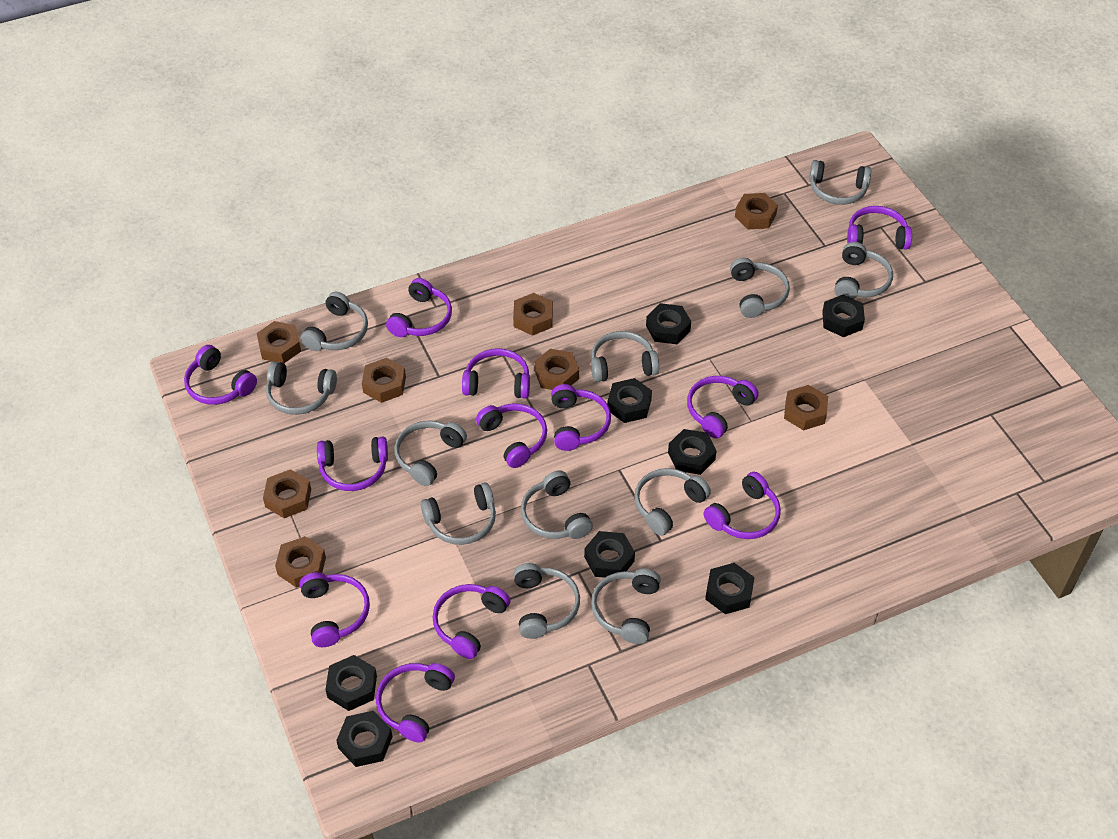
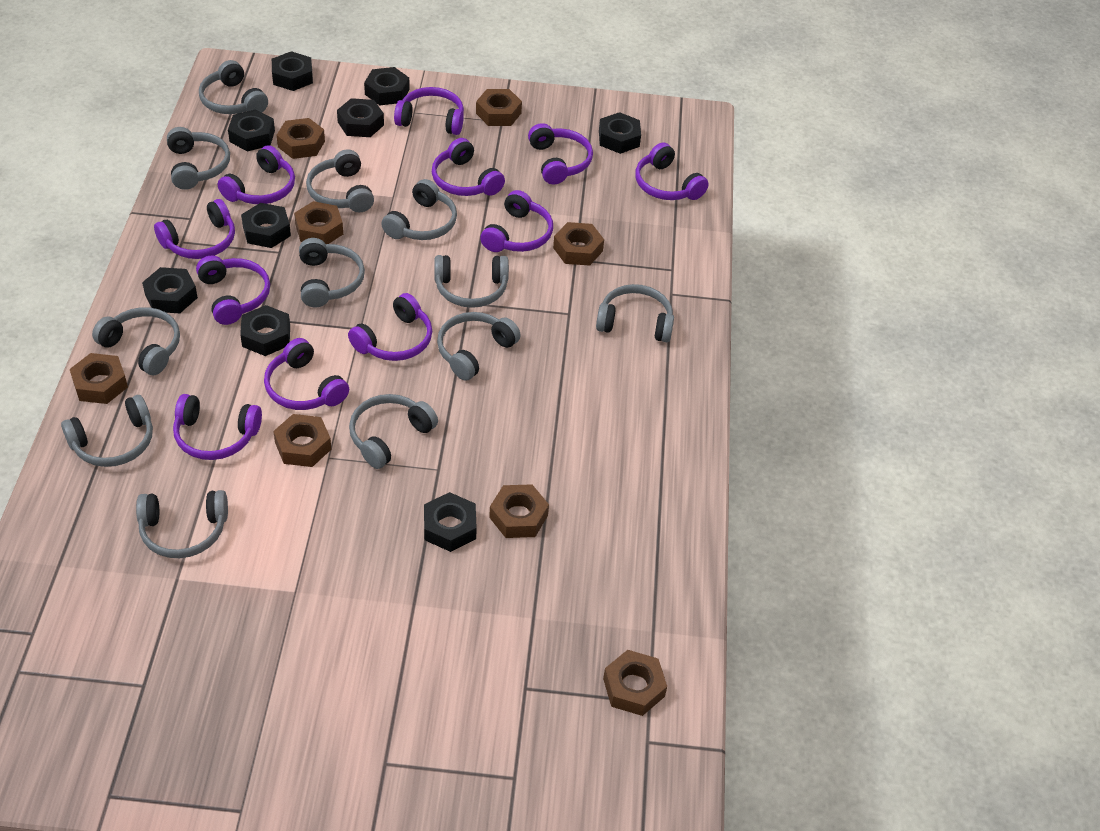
black nut: [325,655,377,711] [336,711,393,767] [584,531,635,578] [607,378,652,423] [646,303,691,344] [668,429,717,475] [705,563,755,614] [822,294,865,337] = 8 -> [142,267,198,313] [228,109,275,151] [240,305,290,356] [241,203,291,248] [272,51,313,91] [337,98,384,137] [364,67,410,105] [424,492,477,552] [599,112,641,154] = 9
purple headphones: [184,345,257,405] [300,572,370,647] [317,437,388,491] [376,663,455,742] [386,278,452,337] [432,584,511,659] [462,348,530,399] [476,403,547,468] [551,384,611,451] [687,376,759,438] [703,472,781,539] [847,206,912,250] = 12 -> [154,199,235,259] [173,394,262,460] [196,255,270,325] [218,145,295,204] [264,338,349,410] [348,293,432,361] [394,87,464,135] [432,138,505,196] [480,190,553,252] [528,123,593,184] [635,142,709,200] = 11

